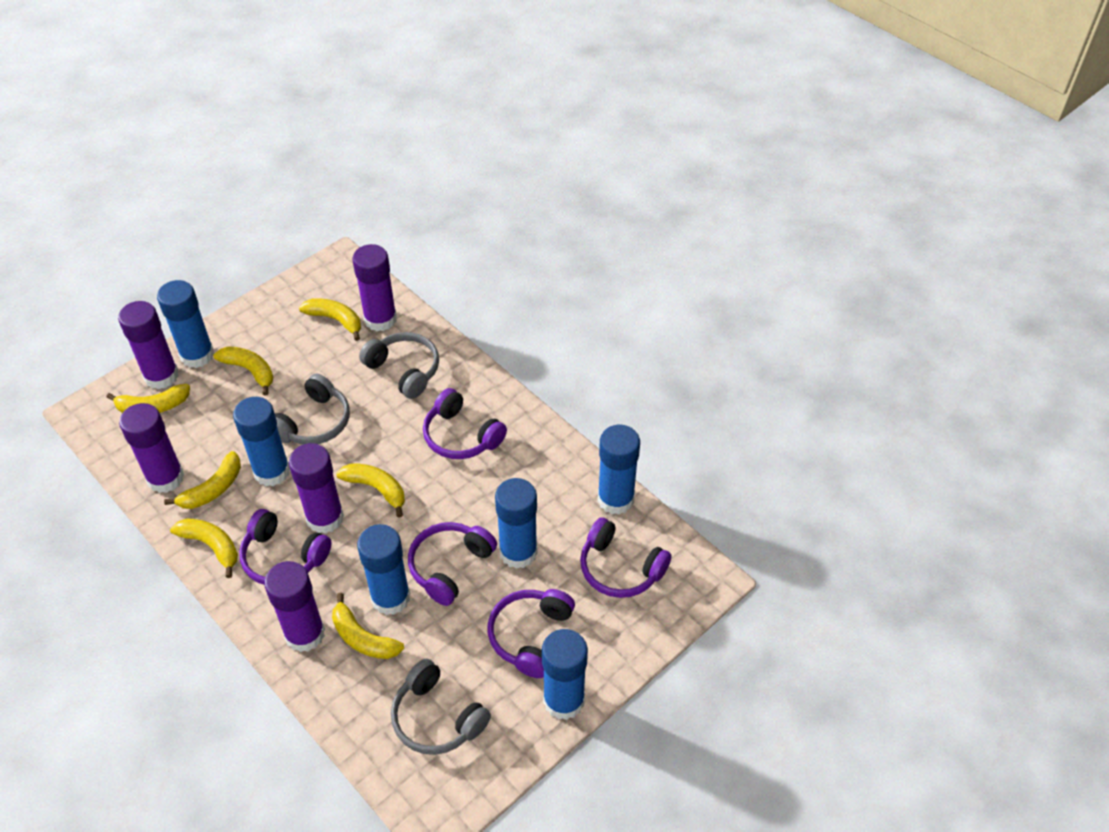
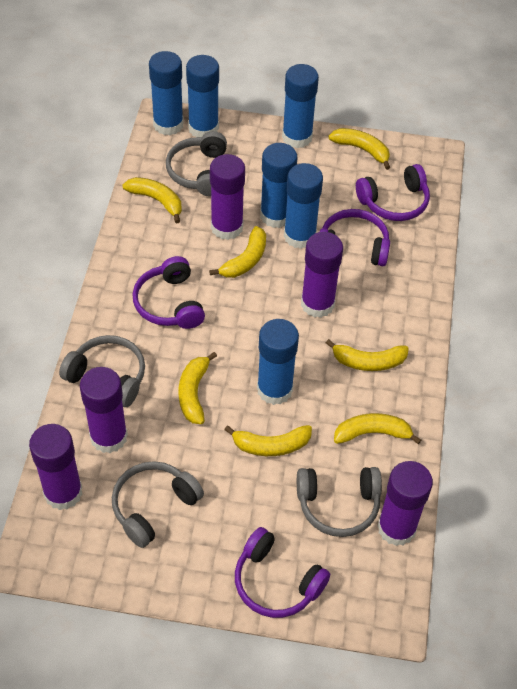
grey headphones: [275,373,350,445] [359,332,439,399] [391,659,491,755] = 3 -> [59,335,145,407] [112,461,204,548] [166,131,227,197] [297,467,382,537] = 4
purple headphones: [239,509,332,585] [408,522,497,606] [423,388,507,459] [488,589,575,678] [580,517,672,598] = 5 -> [132,256,205,329] [235,527,330,618] [319,209,390,266] [356,164,430,221] = 4

